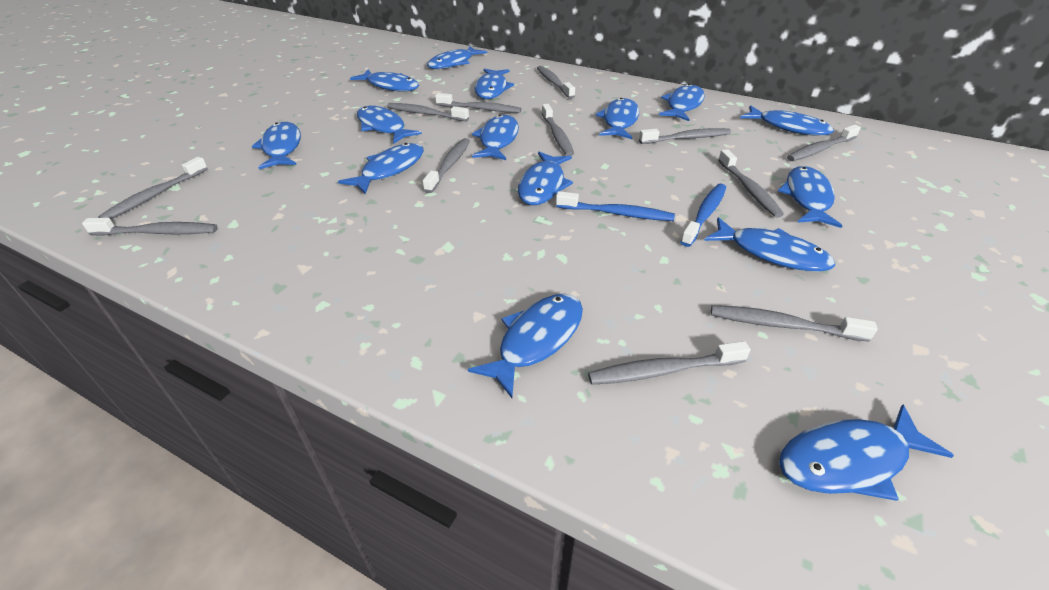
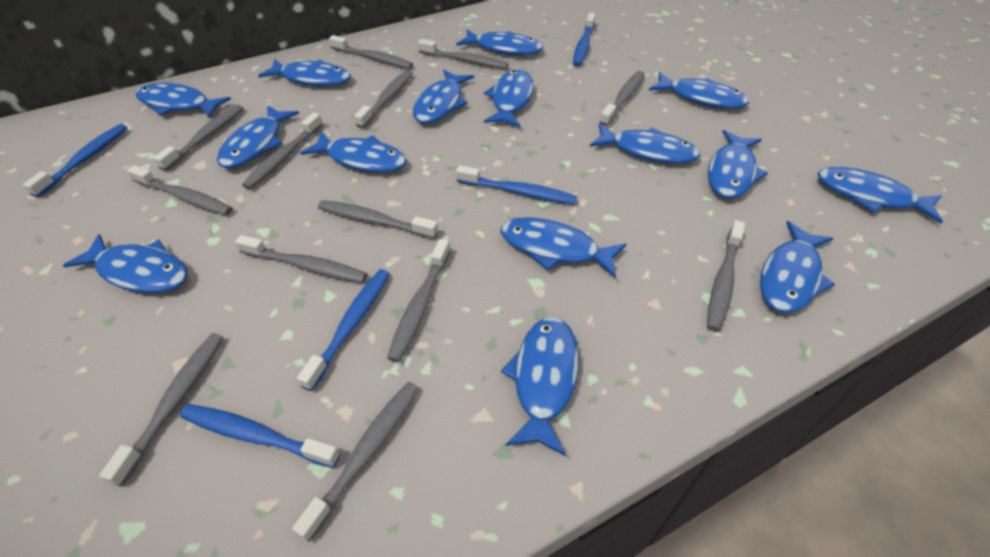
blue toothbrush: [556,191,675,221] [680,184,726,247] = 2 -> [23,124,127,198] [180,404,340,468] [297,269,390,391] [456,165,577,205] [573,13,596,67] = 5
grey toothbrush: [82,218,217,236] [98,157,208,219] [387,103,469,121] [423,138,470,193] [435,93,521,113] [537,66,575,99] [542,104,574,156] [588,341,751,385] [639,128,731,144] [711,305,878,342] [718,149,784,218] [787,125,861,161] = 12 -> [99,333,223,487] [127,165,233,215] [154,105,244,171] [235,235,367,283] [242,112,323,189] [292,382,419,542] [318,200,438,239] [329,35,413,69] [354,70,413,128] [387,239,450,362] [418,39,508,69] [600,71,645,126] [707,220,745,331] = 13

